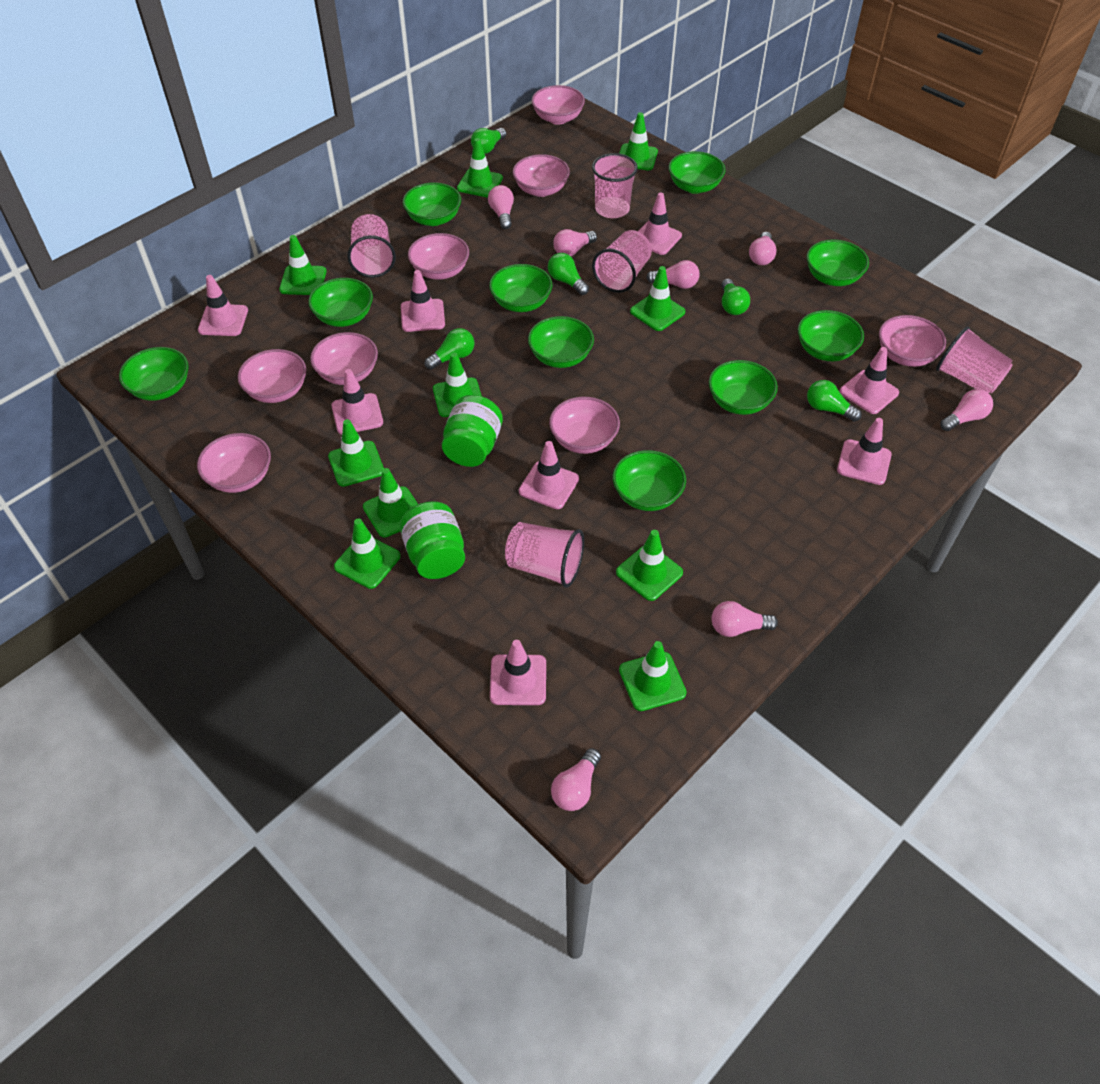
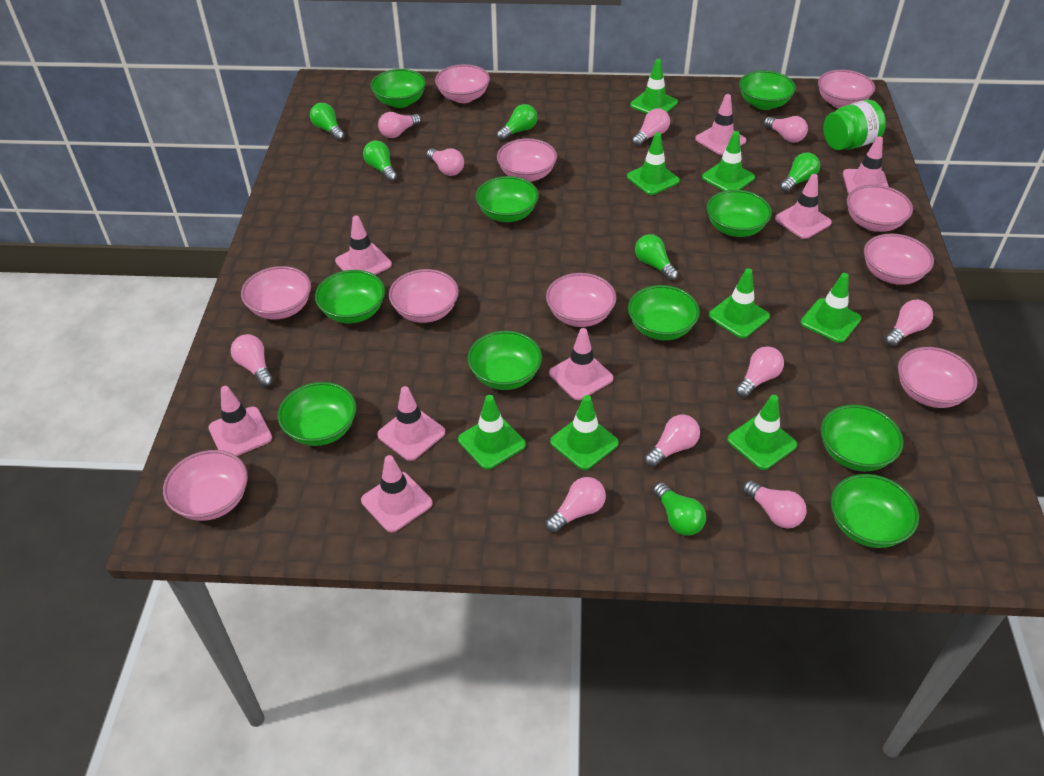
green jar: [400,501,465,579] [442,395,503,467] = 2 -> [823,100,886,150] = 1
green light bulb: [425,328,474,370] [471,128,506,154] [548,253,589,295] [721,279,750,315] [807,380,862,422] = 5 -> [310,103,345,141] [363,141,397,182] [497,104,537,141] [635,234,678,281] [653,482,706,536] [780,153,820,192] = 6
green traffic cone: [279,235,327,295] [328,419,384,487] [334,518,401,589] [363,468,418,537] [433,352,482,417] [457,138,503,198] [616,530,683,601] [619,112,658,170] [619,641,687,711] [630,266,685,331] = 10 -> [458,395,526,470] [550,395,619,470] [627,132,680,195] [630,59,678,114] [702,131,755,191] [708,268,770,338] [727,395,797,470] [801,273,861,343] = 8
pink bowl: [197,433,271,493] [238,349,306,403] [310,332,378,385] [408,233,469,280] [513,154,570,197] [532,85,585,125] [549,397,620,454] [879,315,946,367] = 8 -> [163,450,248,521] [241,266,311,319] [389,269,459,323] [435,64,490,103] [497,138,557,182] [546,273,616,327] [818,70,875,108] [847,185,913,232] [864,233,934,285] [898,347,977,408] = 10
pink cup: [347,214,396,278] [505,522,584,588] [592,153,638,218] [592,230,652,293] [936,326,1013,393] = 5 -> none = 0
pink light bulb: [488,185,514,229] [551,748,601,811] [553,229,597,256] [646,260,700,289] [711,601,778,637] [749,232,777,265] [940,389,993,431] = 7 -> [231,334,273,387] [378,112,421,138] [427,148,464,176] [545,477,606,533] [632,108,670,146] [644,414,700,467] [735,346,784,398] [743,480,807,529] [764,116,808,143] [885,300,933,347] = 10

